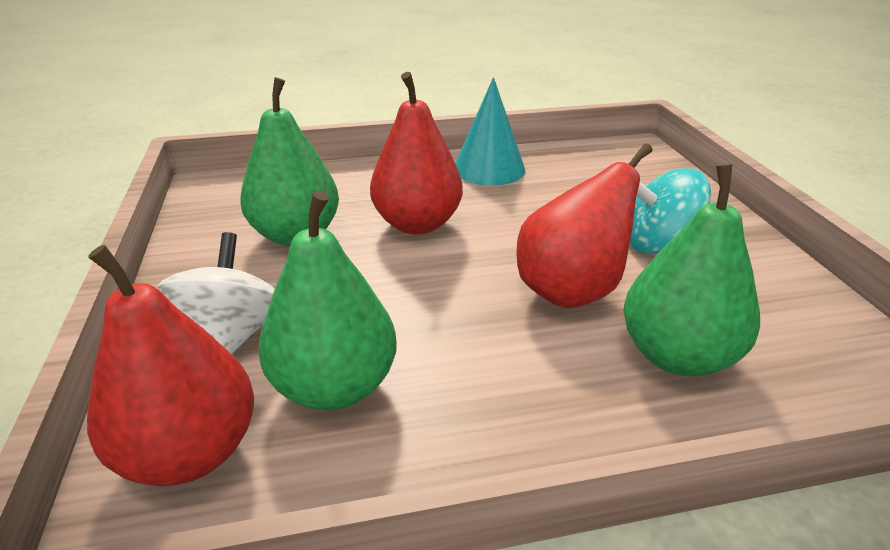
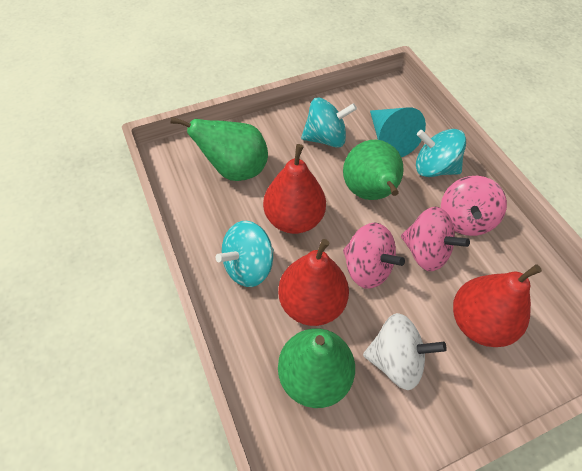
pink spinning top: none = 0 -> [343,223,405,289] [401,207,470,271] [441,176,507,236] = 3
turquoise spinning top: [630,168,711,254] = 1 -> [216,221,274,287] [301,97,357,148] [416,129,466,177] = 3

